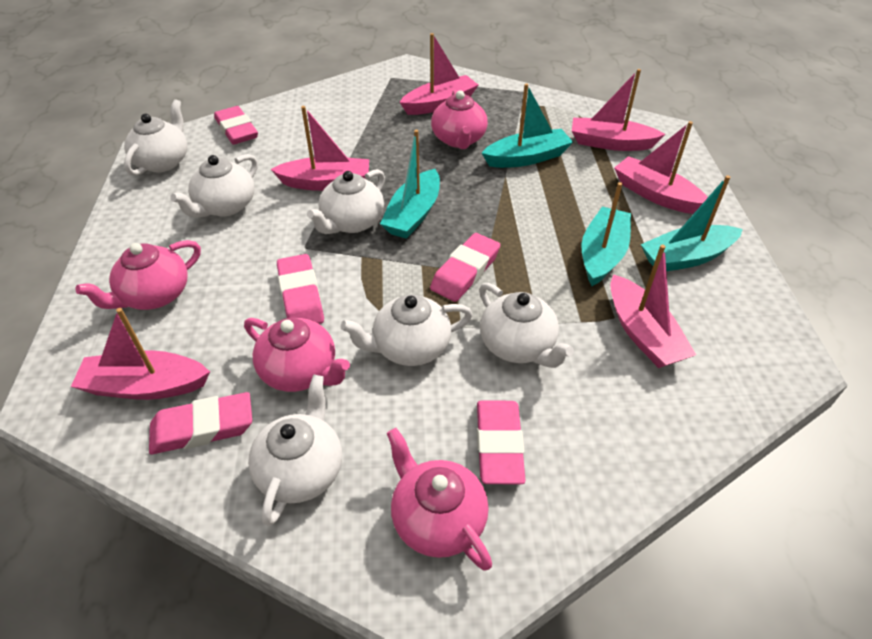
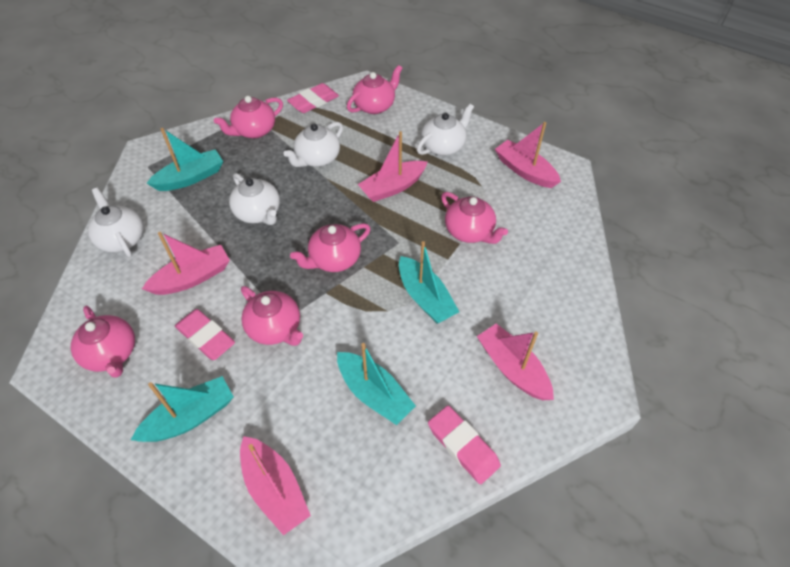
pink boat: [71,308,210,400] [271,106,369,191] [400,33,478,115] [572,69,665,151] [610,245,696,368] [614,121,708,214] = 6 -> [142,232,230,295] [240,436,311,535] [358,131,427,202] [477,324,554,400] [495,122,561,188] = 5
pink eraser: [149,392,252,454] [214,106,258,145] [277,254,324,324] [430,233,500,302] [477,401,526,484] = 5 -> [175,309,235,360] [287,83,339,113] [428,406,501,484] = 3
pink teapot: [75,240,201,310] [244,318,350,392] [387,428,492,571] [431,90,488,149] = 4 -> [71,306,135,378] [214,96,283,138] [241,286,303,346] [290,223,371,272] [347,65,402,114] [441,192,508,244] = 6
white teapot: [124,99,187,176] [170,154,258,218] [248,375,342,526] [307,169,385,234] [341,295,473,366] [479,283,574,368] = 6 -> [88,188,144,257] [229,173,280,225] [283,122,343,167] [417,104,474,156] = 4

